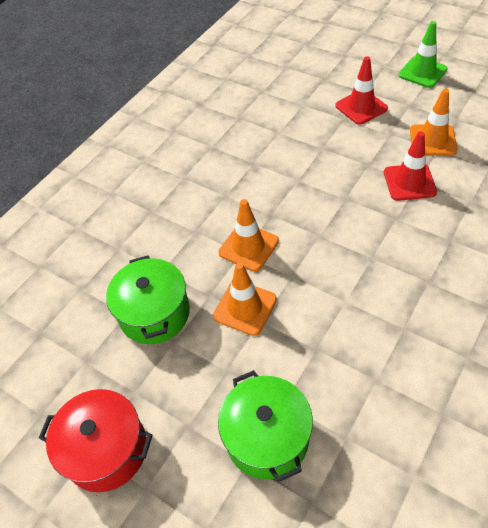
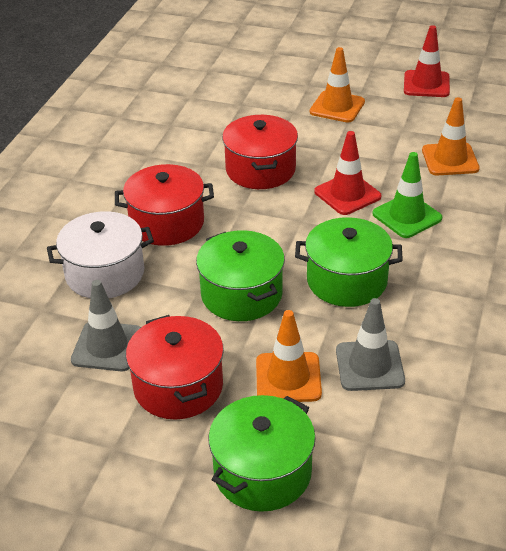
green pot: [106,255,190,344] [218,370,313,482] = 2 -> [196,230,285,321] [208,395,316,512] [295,217,403,307] = 3
grey traffic cone: none = 0 -> [71,280,141,371] [336,298,405,391] = 2
red pot: [39,389,153,492] = 1 -> [115,164,214,246] [126,315,224,419] [222,115,298,189] = 3
white pot: none = 0 -> [47,211,154,298] = 1

